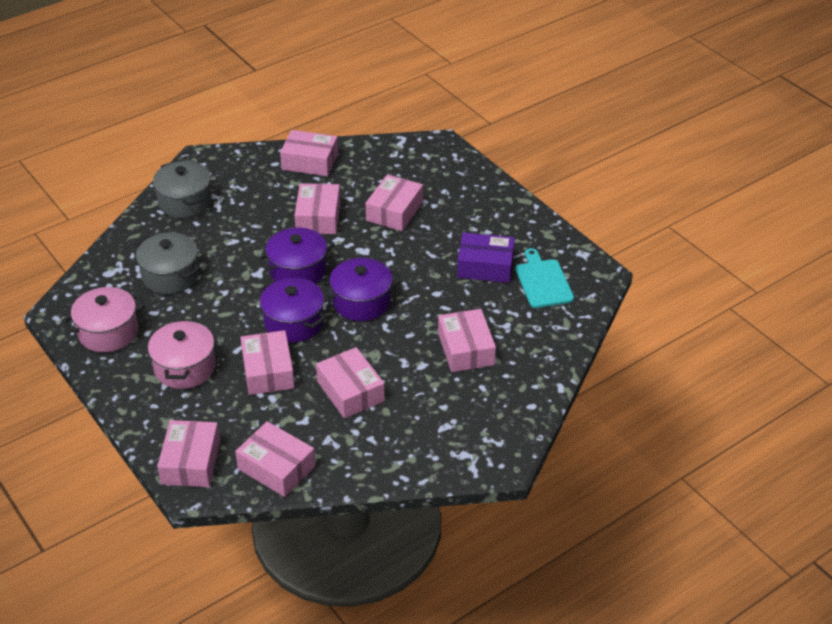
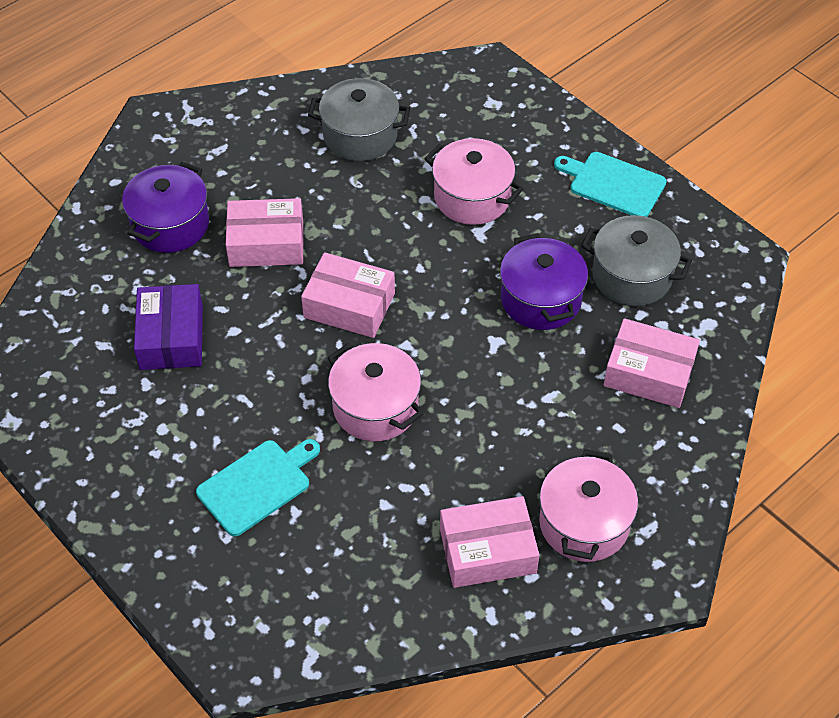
pink box: [157,420,220,487] [235,421,315,497] [240,330,295,395] [280,130,338,176] [294,183,340,234] [316,347,385,418] [366,174,423,231] [438,309,496,372] = 8 -> [226,198,304,267] [301,252,395,338] [440,496,540,588] [604,318,700,408] = 4
pink pot: [62,287,145,352] [148,319,216,389] = 2 -> [328,343,423,441] [424,138,523,225] [539,449,638,562] = 3
purple pot: [258,228,335,284] [259,278,326,343] [321,258,401,321] = 3 -> [122,162,209,253] [500,233,588,330] = 2
turquoise cutting board: [515,248,574,308] = 1 -> [196,439,320,536] [554,152,667,217] = 2

